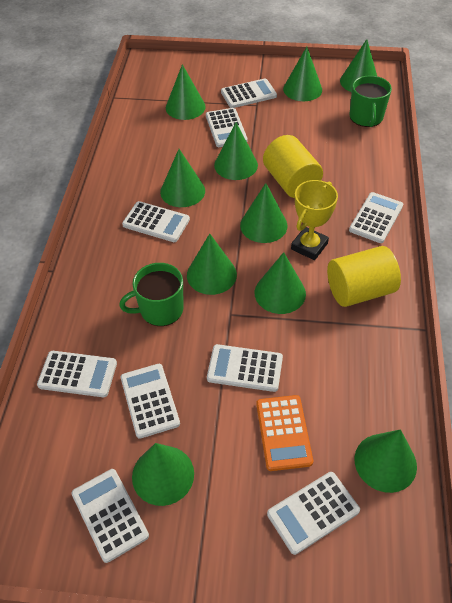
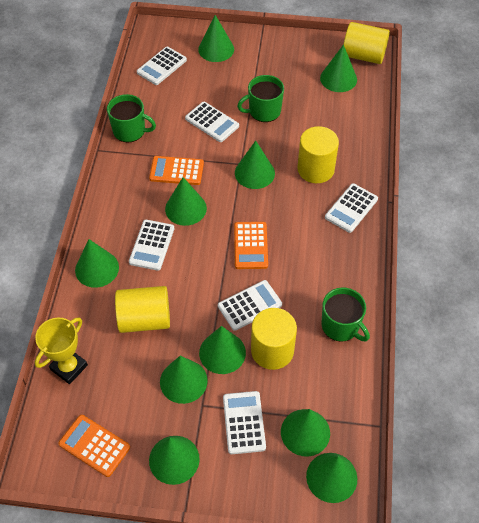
green mug: [119,263,184,326] [350,75,392,127] = 2 -> [107,94,156,142] [237,75,284,122] [322,287,370,342] = 3
orange calculator: [256,395,313,471] = 1 -> [58,415,130,477] [149,156,204,185] [234,222,268,269] = 3
white calculator: [37,351,117,397] [71,469,149,563] [121,364,180,439] [122,201,190,242] [206,108,248,147] [207,344,283,392] [221,78,277,108] [267,472,360,555] [349,192,403,243] = 9 -> [129,220,174,271] [137,47,187,85] [185,102,239,142] [218,280,282,331] [223,391,266,454] [325,183,378,233] = 6
yellow cylinder: [263,135,323,198] [327,246,401,307] = 2 -> [115,286,170,333] [251,308,297,370] [297,126,339,183] [343,22,390,64] = 4

